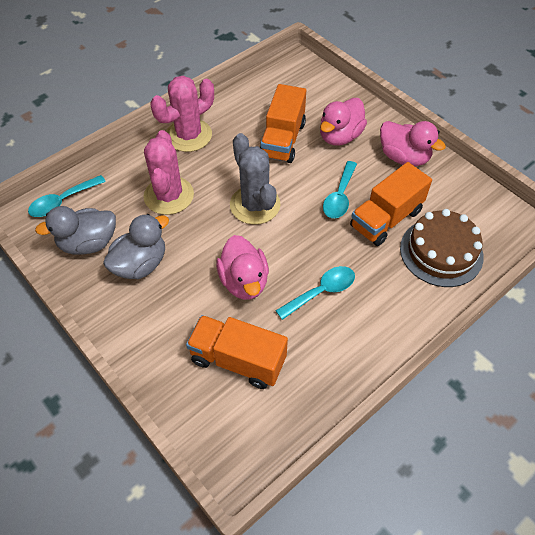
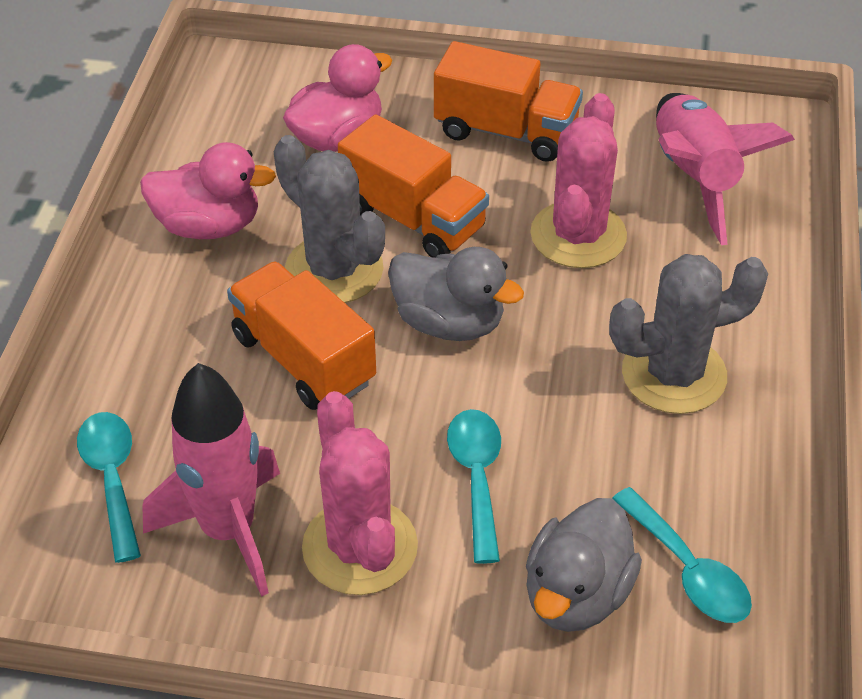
brown cake: [400,209,484,287] = 1 -> none = 0
grey cactus: [230,133,281,225] = 1 -> [274,135,385,303] [609,254,768,414] = 2
pink duck: [216,235,269,300] [320,98,367,146] [380,121,446,166] = 3 -> [140,142,276,239] [283,44,392,152] = 2
pink rocket: none = 0 -> [142,363,280,597] [656,93,795,245] = 2

